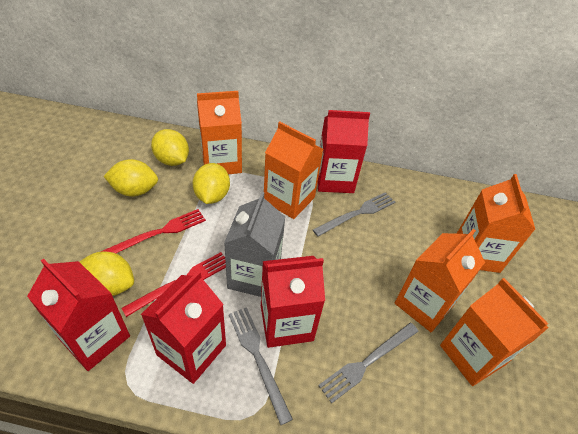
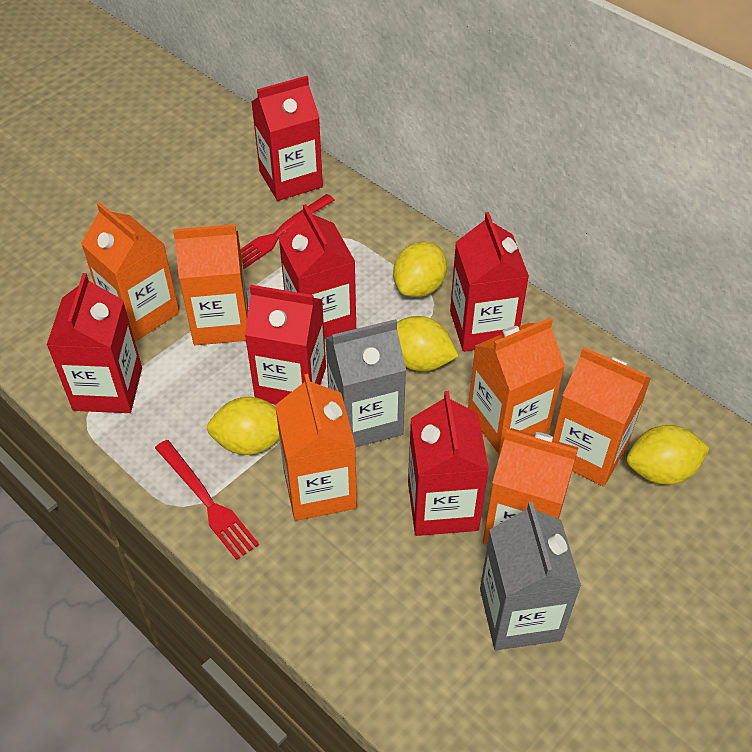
grey carton: [224,192,285,297] = 1 -> [325,319,406,448] [480,502,581,650] = 2
grey fork: [229,307,293,425] [313,192,395,237] [318,323,419,403] = 3 -> none = 0
orange carton: [197,91,242,174] [264,122,323,219] [395,229,485,332] [440,278,549,386] [456,174,536,273] = 5 -> [81,202,179,341] [173,224,248,345] [275,374,357,521] [468,317,565,454] [483,428,579,544] [553,347,651,486] = 6
red carton: [27,259,130,371] [141,271,226,384] [261,256,325,348] [317,110,370,193] = 4 -> [47,273,142,413] [245,285,326,405] [251,76,323,201] [279,204,356,337] [408,391,489,536] [450,212,529,352] = 6

